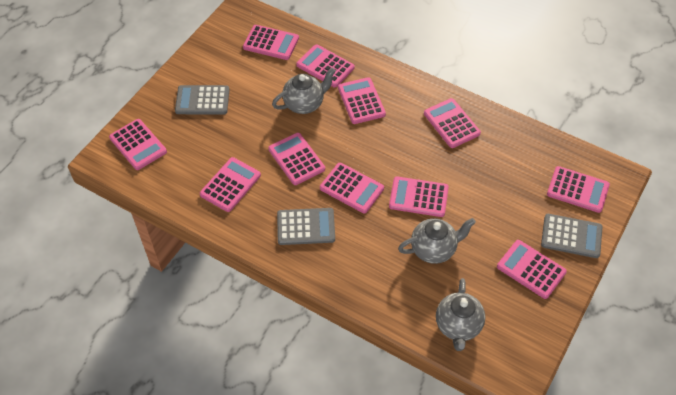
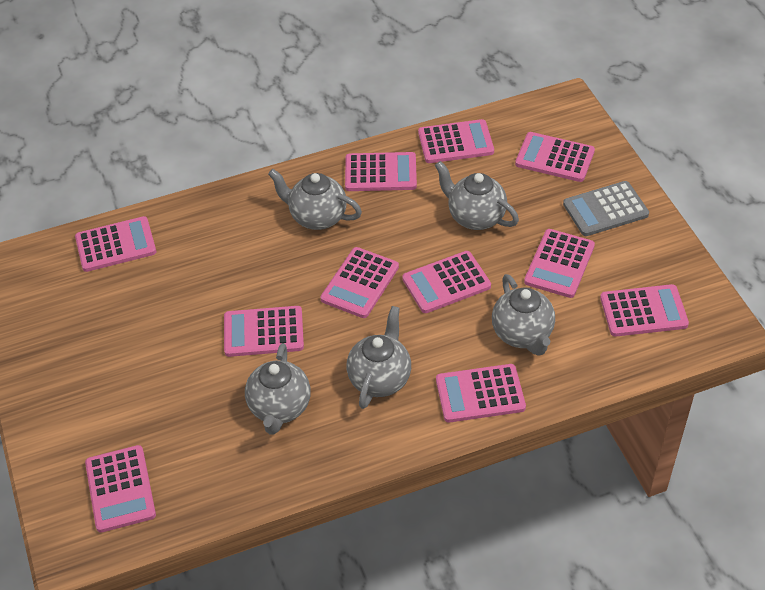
grey calculator: [175,85,229,115] [277,208,335,245] [541,214,603,258] = 3 -> [563,181,649,236] = 1
grey teapot: [272,68,336,114] [398,218,476,264] [436,278,485,351] = 3 -> [245,343,311,435] [268,169,362,230] [347,306,411,409] [435,161,519,230] [492,274,555,356] = 5

